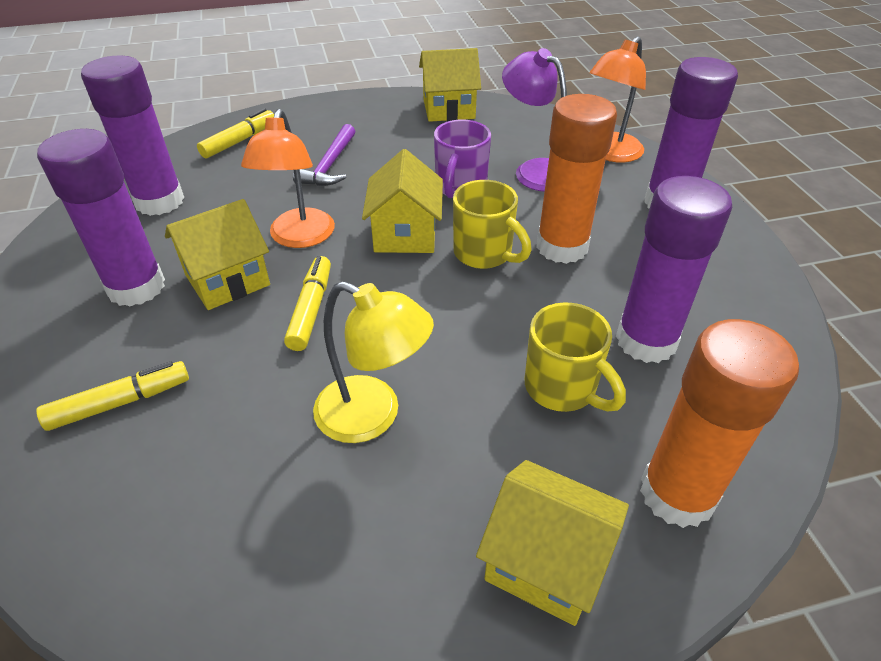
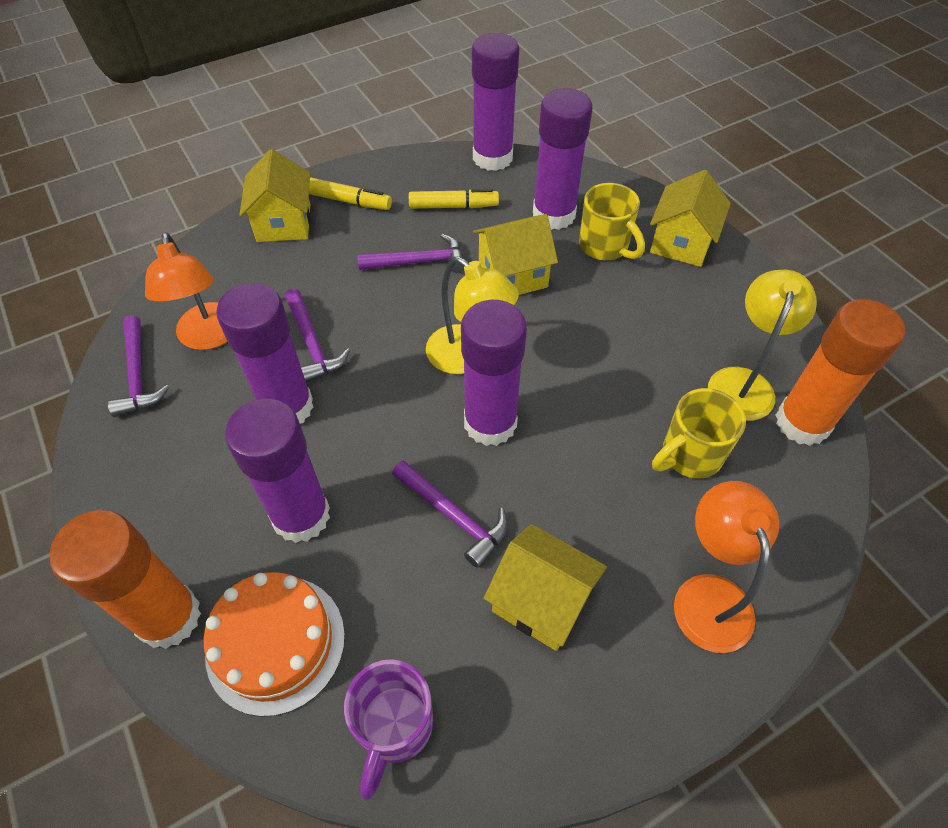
orange cake: none = 0 -> [203,572,345,717] = 1
purple glue stick: [37,129,165,307] [81,56,184,216] [616,176,732,363] [644,57,738,209] = 4 -> [216,283,314,424] [225,398,330,543] [461,300,527,446] [472,33,519,171] [533,88,592,230] = 5
purple hammer: [293,124,355,186] = 1 -> [108,315,169,417] [285,289,350,383] [357,234,464,273] [392,460,508,568] = 4
purple lamp: [502,48,567,192] = 1 -> none = 0
yellow lamp: [313,281,434,443] = 1 -> [426,256,519,374] [708,270,817,421] = 2
yellow marker: [36,361,189,431] [197,108,274,158] [284,256,331,351] = 3 -> [309,177,392,210] [409,189,499,209] = 2

